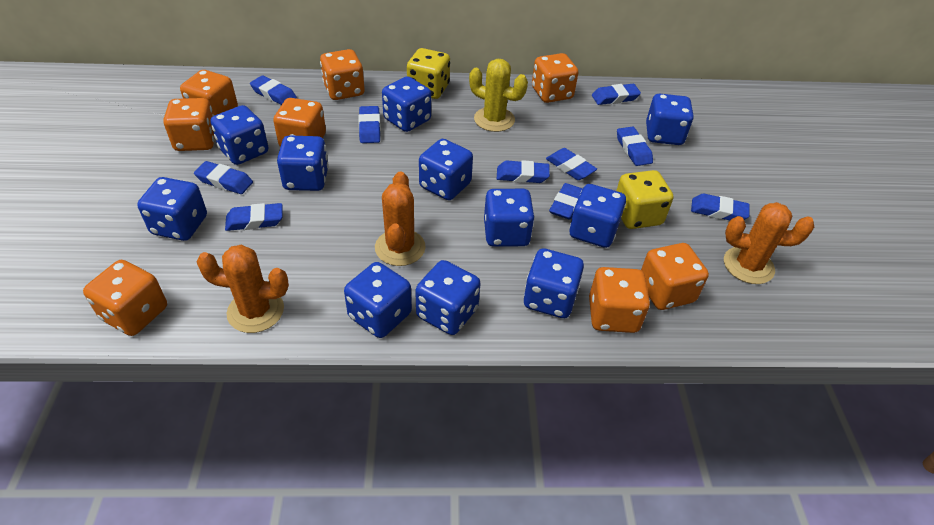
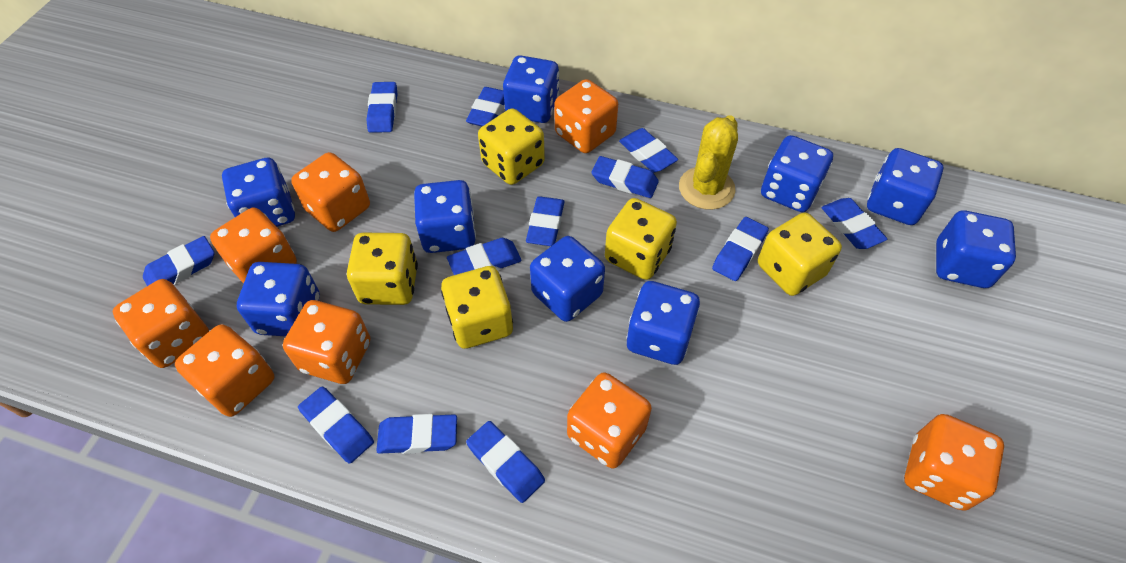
blue dice: [137,177,207,241] [210,105,269,165] [277,135,329,191] [344,262,412,338] [382,76,431,132] [415,260,481,335] [419,139,473,200] [484,189,535,247] [524,248,584,318] [570,184,626,248] [646,94,694,145] = 11 -> [222,157,295,227] [237,262,319,336] [414,180,476,253] [503,55,559,123] [530,236,605,322] [626,281,700,365] [761,135,833,212] [867,148,943,225] [936,211,1016,288] = 9
blue eraser: [194,161,253,194] [225,203,282,231] [250,75,297,105] [358,106,381,143] [497,160,550,183] [546,148,597,180] [549,183,583,220] [592,84,641,105] [617,127,653,166] [691,194,750,220] = 10 -> [143,236,215,286] [298,387,374,464] [366,82,398,133] [376,414,457,454] [447,238,522,275] [466,87,505,126] [466,421,545,503] [526,196,564,246] [591,156,659,198] [619,128,678,173] [712,217,769,281] [822,198,887,249] = 12
orange cactus: [197,244,289,333] [375,172,426,266] [724,202,814,284] = 3 -> none = 0
yellow dice: [407,48,450,99] [616,170,673,229] = 2 -> [347,233,418,305] [441,266,513,349] [478,108,545,185] [605,198,677,280] [758,213,842,296] = 5

